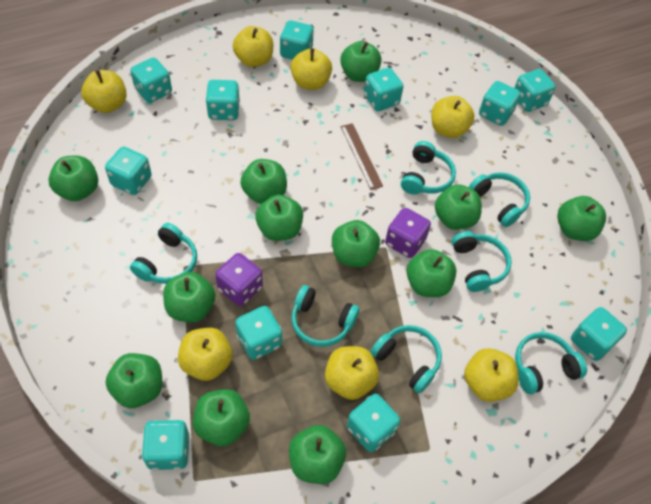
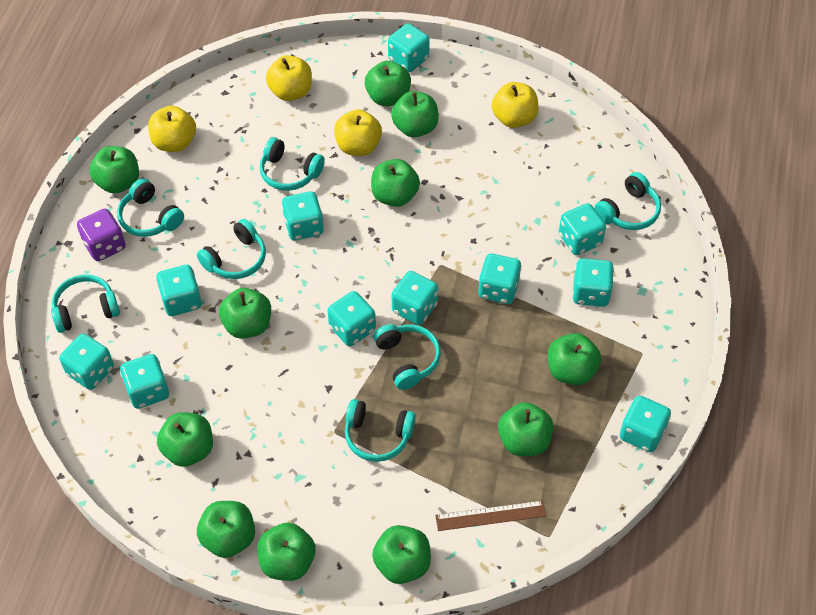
green apple: [48,155,98,201] [105,353,162,408] [163,272,215,322] [193,389,250,446] [240,159,287,204] [255,194,303,241] [289,425,346,484] [332,220,380,267] [340,41,381,82] [406,249,456,297] [435,184,482,230] [557,196,606,241] = 12 -> [89,146,139,193] [157,412,213,467] [197,501,255,558] [219,288,271,338] [257,523,316,581] [365,61,411,106] [371,159,420,207] [372,525,431,584] [391,91,438,137] [498,402,553,456] [548,333,601,385] = 11
purple dice: [215,253,263,306] [385,208,431,258] = 2 -> [77,209,126,261] = 1
yellow apple: [81,70,127,113] [178,327,232,381] [233,26,273,67] [291,48,332,90] [325,346,379,400] [431,96,474,138] [464,348,519,402] = 7 -> [148,106,196,152] [266,55,312,101] [334,109,382,156] [492,82,539,128] = 4

